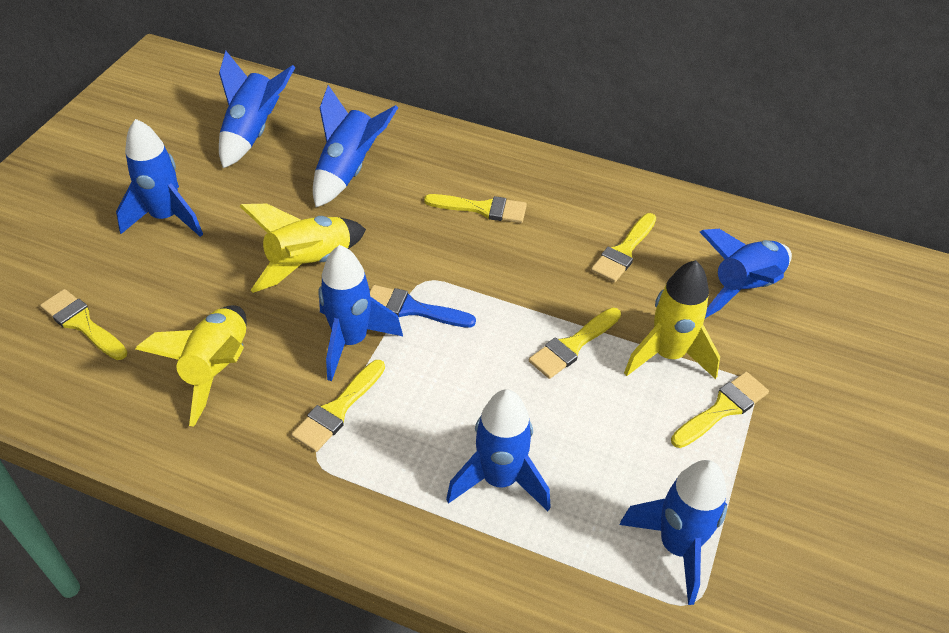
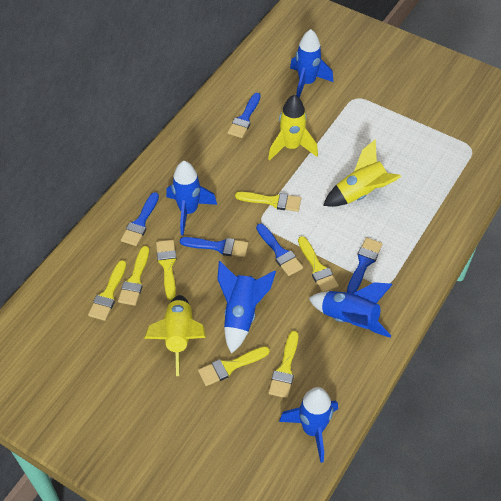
blue brush: [370,285,476,328] = 1 -> [121,192,159,246] [180,237,248,258] [228,93,261,138] [256,223,303,276] [347,237,382,294] = 5
blue rocket: [116,119,203,237] [219,51,295,168] [313,85,398,207] [319,245,403,381] [446,389,551,511] [619,460,727,605] [700,229,792,318] = 7 -> [166,161,217,235] [217,261,276,354] [279,387,338,463] [290,29,333,97] [309,282,393,338] = 5
yellow brush: [40,289,128,360] [291,360,385,452] [424,194,527,223] [529,308,621,379] [591,213,656,283] [671,372,769,448] = 6 -> [88,260,126,321] [118,246,149,306] [156,240,176,300] [198,346,270,386] [235,192,301,212] [268,331,298,398] [298,236,339,292] = 7

